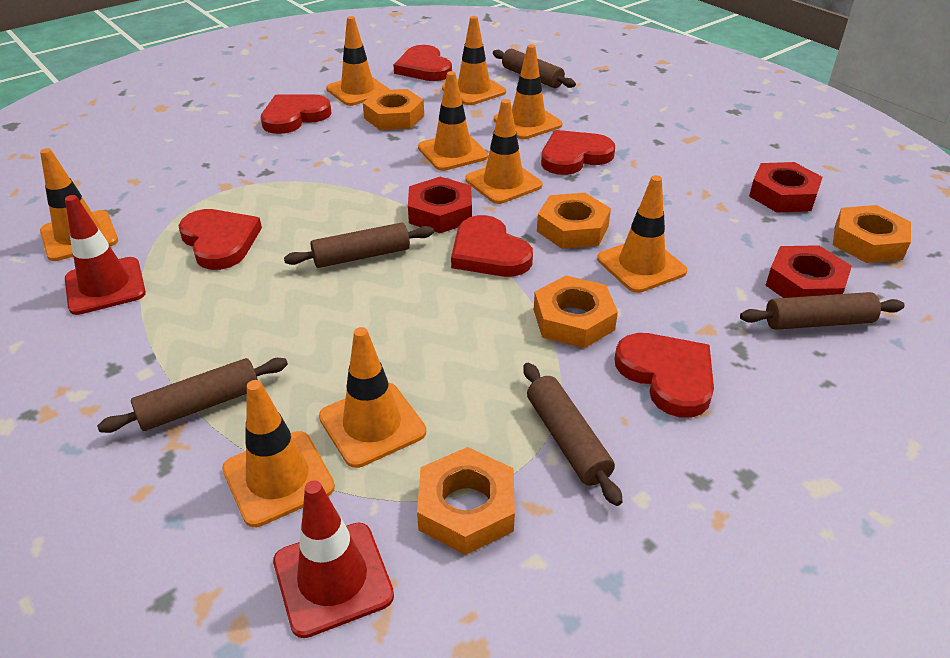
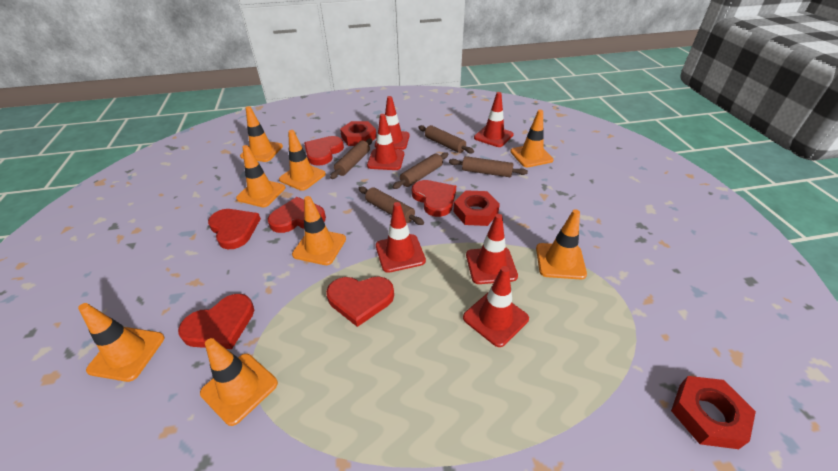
orange nut: [363,89,424,130] [417,447,515,555] [534,276,618,348] [537,193,611,249] [833,205,911,263] = 5 -> none = 0
orange traffic cone: [40,148,118,261] [222,380,335,527] [319,327,426,468] [326,16,390,106] [418,71,488,171] [442,16,506,105] [465,99,542,204] [494,45,562,139] [597,175,687,293] = 9 -> [78,303,164,382] [200,338,278,426] [236,145,285,207] [240,106,283,162] [279,130,326,191] [292,196,346,265] [510,110,554,167] [536,209,587,279] = 8
red traffic cone: [65,195,146,315] [273,480,394,638] = 2 -> [367,114,404,170] [375,96,410,150] [376,202,426,273] [463,266,529,347] [466,214,518,284] [474,92,514,147] = 6

